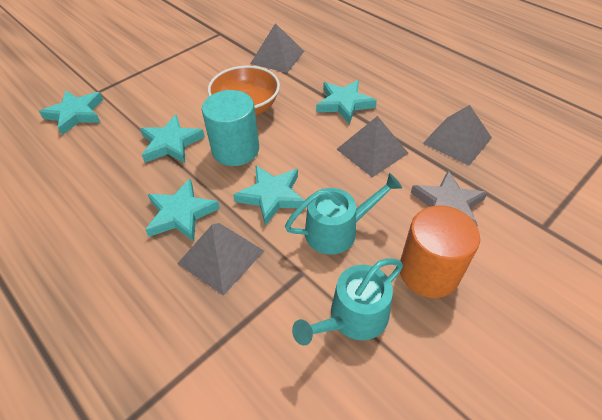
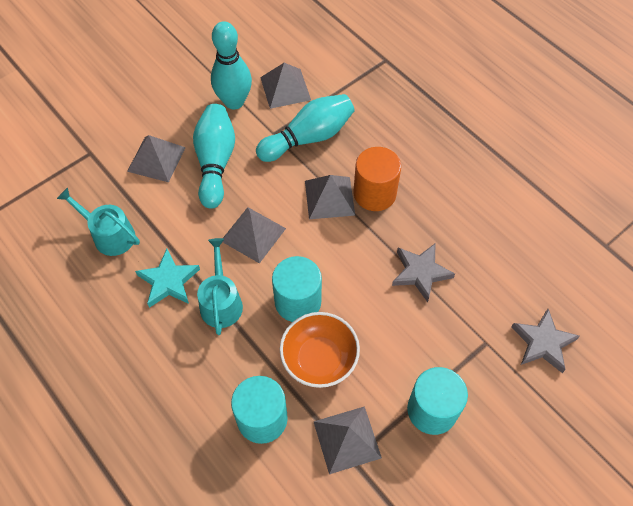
grey pyramid: [177,223,264,296] [250,23,304,73] [336,116,409,178] [423,105,492,165] = 4 -> [127,135,186,182] [223,207,286,264] [260,63,311,109] [305,175,355,219] [314,406,382,474] = 5
grey star: [411,170,488,226] = 1 -> [392,243,455,302] [511,309,580,373] = 2
turquoise bowling pin: none = 0 -> [193,104,235,209] [211,21,252,109] [256,94,355,162] = 3
turquoise cylinder: [202,90,259,166] = 1 -> [231,376,288,444] [272,256,322,322] [407,367,468,435] = 3
turquoise star: [39,90,103,135] [140,114,205,163] [145,179,220,242] [233,165,306,226] [316,80,377,124] = 5 -> [135,249,200,308] = 1

